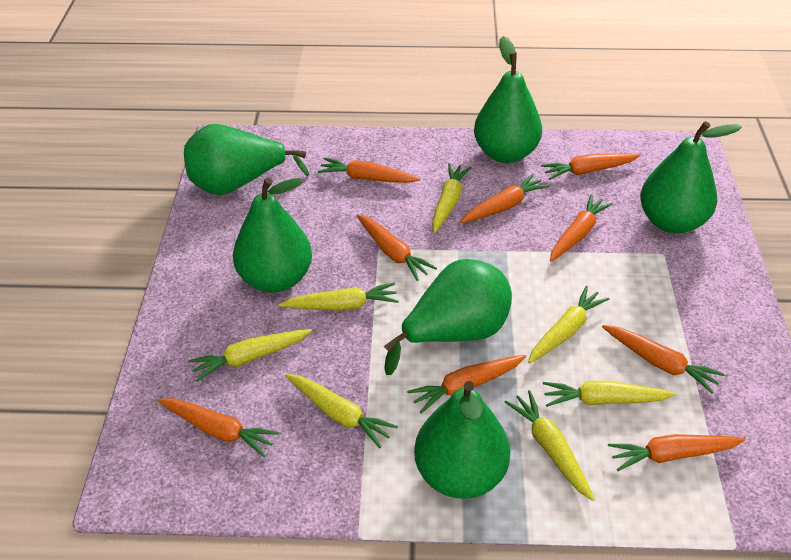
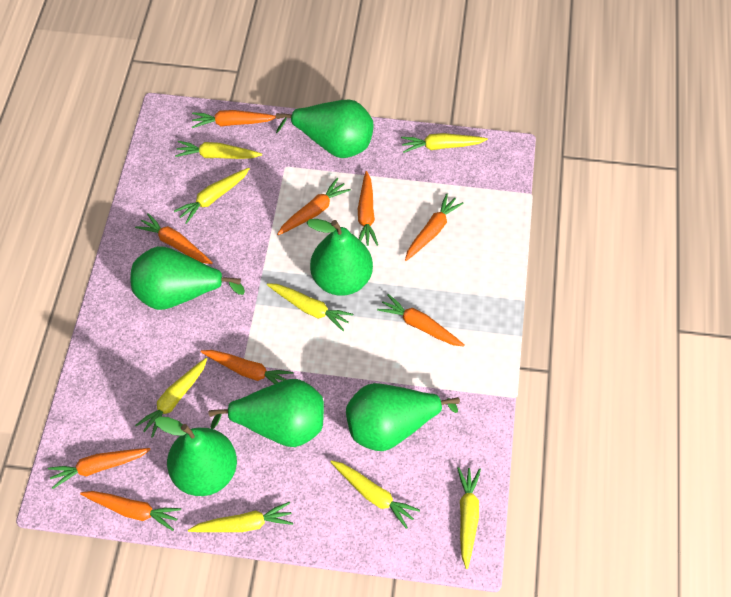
yellow carrot: [189,329,312,382] [279,282,399,311] [285,374,398,448] [432,163,472,233] [505,390,595,501] [528,286,609,363] [543,381,676,407] = 7 -> [135,358,207,438] [174,168,250,224] [175,141,262,159] [188,502,293,532] [267,283,353,331] [331,460,420,529] [401,133,488,153] [457,467,481,569] = 8

